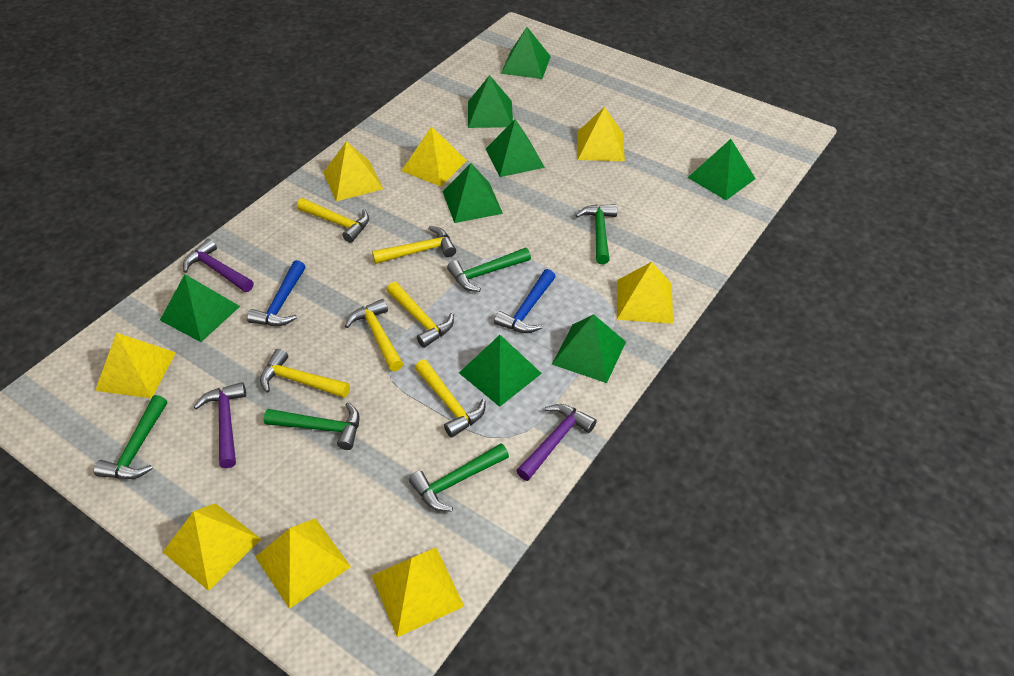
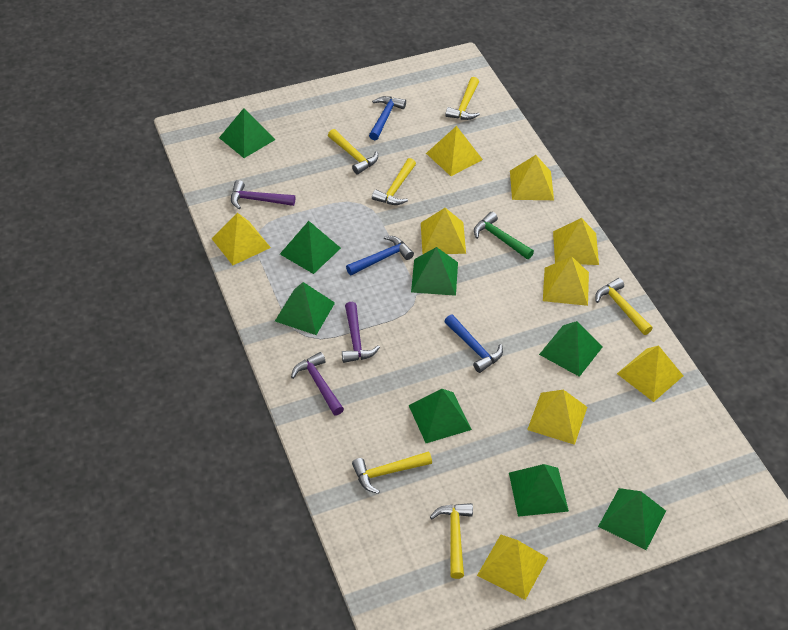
blue hammer: [247,260,306,326] [494,269,556,333] = 2 -> [346,236,414,275] [369,96,406,140] [444,315,503,373] = 3
green hammer: [94,395,167,479] [264,402,360,450] [409,443,509,512] [447,248,531,292] [575,204,617,264] = 5 -> [474,212,534,259] = 1
yellow pyramid: [95,333,176,398] [163,503,261,591] [255,518,351,609] [323,141,383,201] [372,548,464,637] [402,126,467,187] [577,107,625,161] [617,262,673,324] = 8 -> [212,213,271,265] [421,208,466,254] [426,126,483,176] [477,535,548,600] [510,155,554,200] [527,390,587,445] [543,256,589,306] [553,218,599,265] [617,346,683,402] = 9

